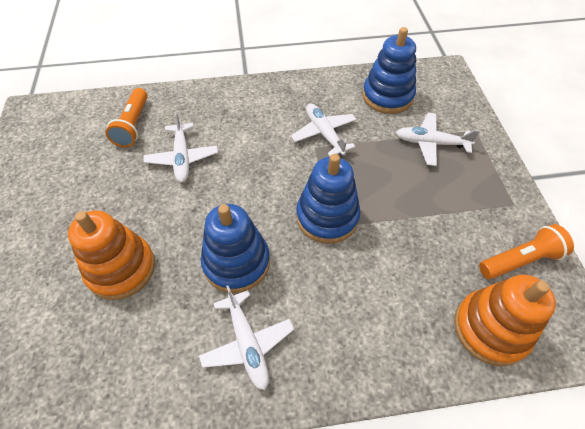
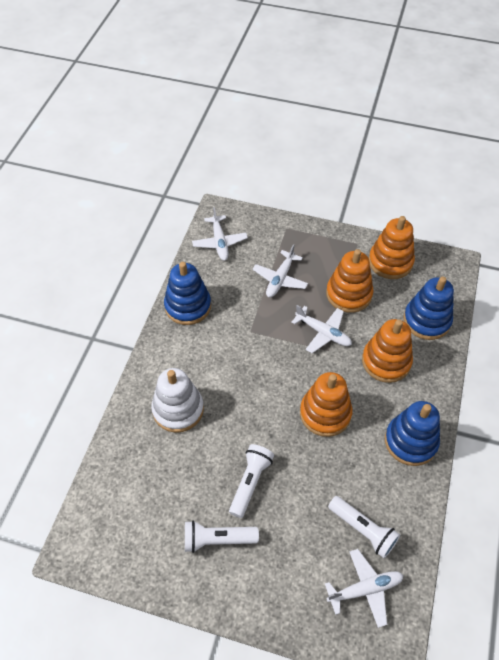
orange flashlight: [106,88,148,147] [479,224,574,279] = 2 -> none = 0
orange stacking toy: [68,211,155,300] [454,275,556,366] = 2 -> [300,372,353,437] [326,249,373,313] [362,319,413,383] [369,216,415,279] = 4
white flashlight: none = 0 -> [185,520,259,553] [229,444,274,518] [328,496,400,558] = 3
white stacking toy: none = 0 -> [151,368,204,433] = 1

